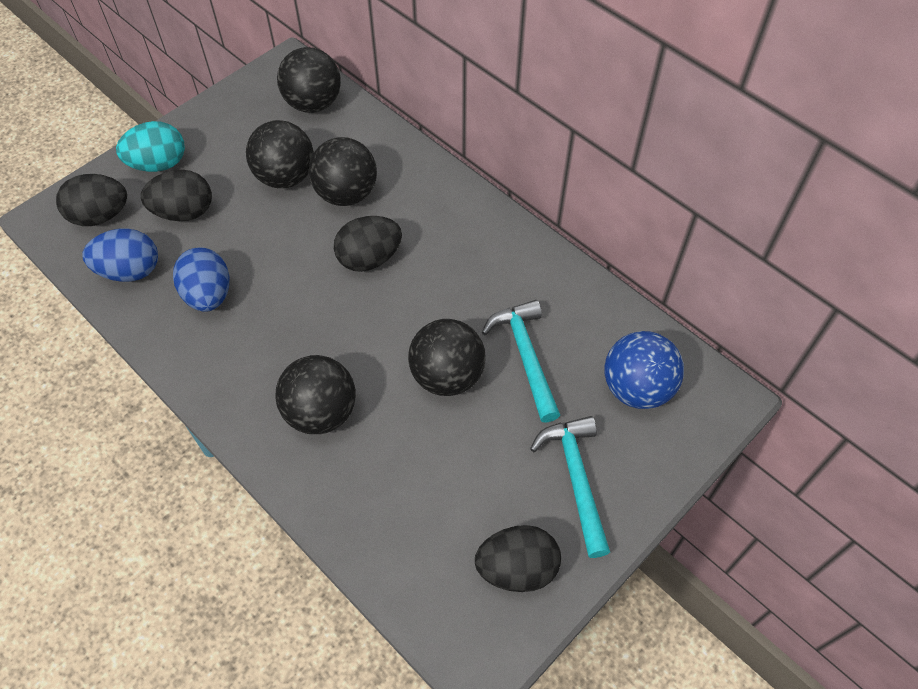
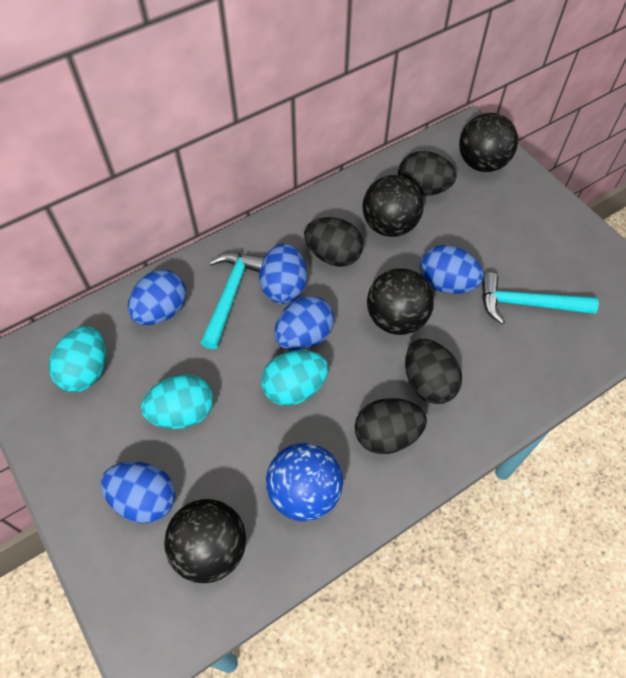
black ball: [246,120,314,188] [276,355,356,434] [277,47,341,113] [309,137,377,206] [408,319,486,396] = 5 -> [164,499,246,583] [362,175,424,237] [367,268,434,335] [459,113,518,172] = 4
blue egg: [82,228,158,282] [173,247,229,312] = 2 -> [101,462,175,524] [128,270,186,325] [259,243,307,304] [274,296,334,351] [420,245,484,294] = 5
turquoise egg: [116,121,185,172] = 1 -> [49,326,106,392] [141,374,213,429] [261,350,328,406] = 3

